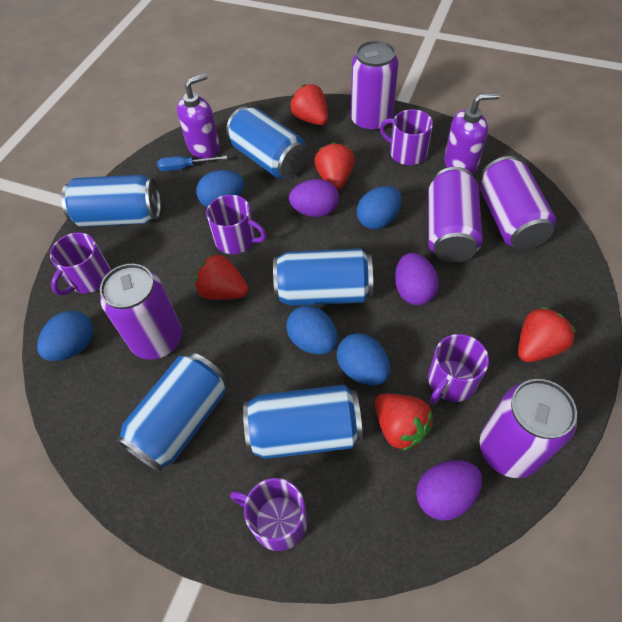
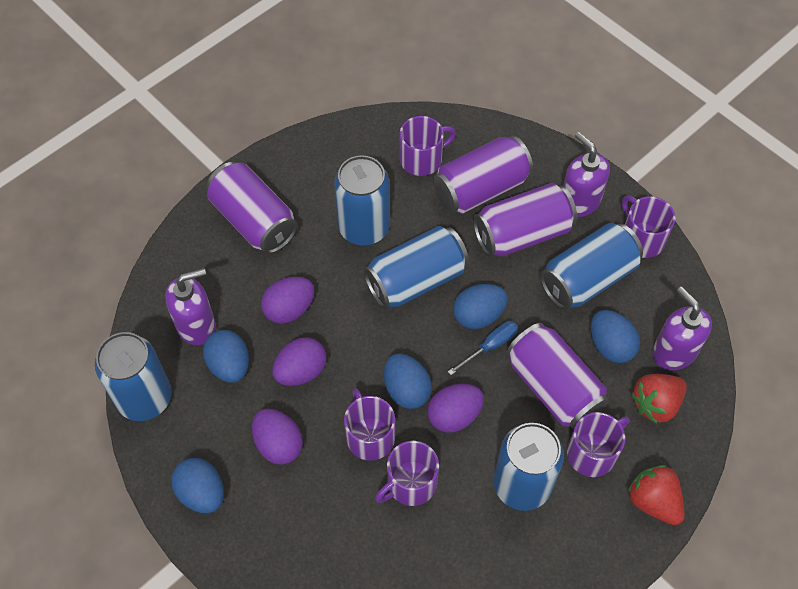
purple can: [100,264,182,360] [351,40,398,132] [428,167,483,262] [480,156,556,250] [480,379,577,478] = 5 -> [207,162,298,254] [433,136,533,214] [473,183,577,257] [506,323,609,429] = 4
purple egg: [289,179,339,217] [395,253,439,305] [416,460,482,521] = 3 -> [252,409,303,465] [261,277,314,324] [272,337,327,386] [427,384,484,433] = 4
purple soap dispenser: [177,73,220,159] [444,92,500,175] = 2 -> [165,268,216,345] [563,132,610,217] [652,287,712,370] = 3
red strawberry: [195,254,248,300] [290,84,328,125] [314,142,355,191] [375,394,433,451] [518,307,576,362] = 5 -> [628,465,685,525] [631,374,687,424] = 2

